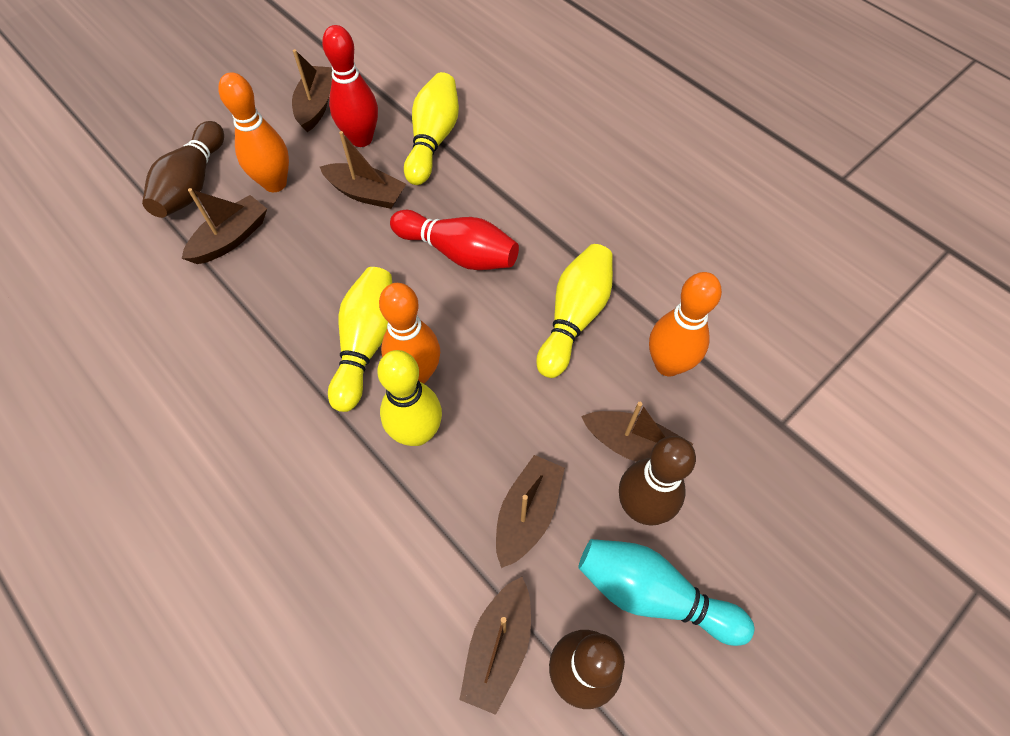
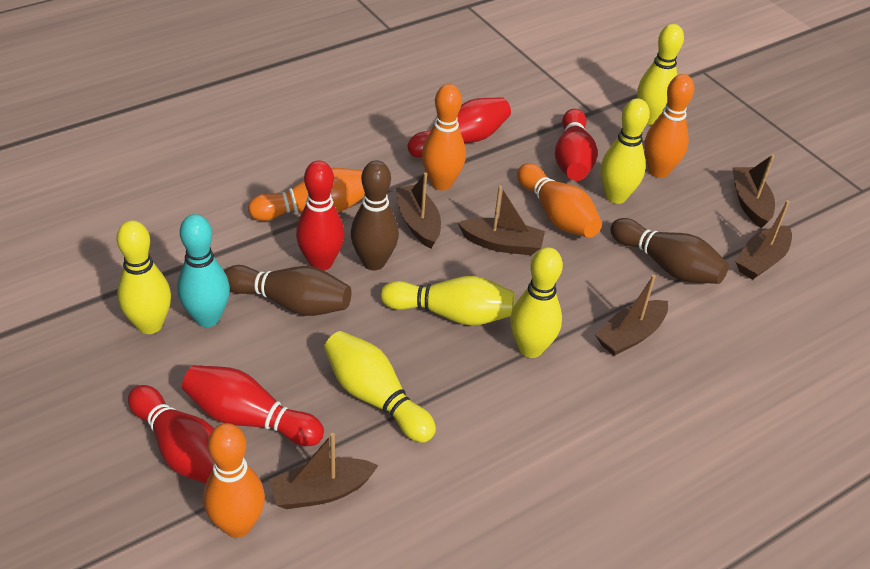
orange bowling pin: [218,72,289,192] [379,283,440,384] [649,272,722,376] = 3 -> [203,423,265,538] [248,168,365,221] [422,84,466,191] [517,163,602,238] [644,74,695,178] = 5
red bowling pin: [322,25,378,147] [390,210,519,270] = 2 -> [128,385,214,484] [182,365,324,446] [296,160,345,271] [407,97,511,158] [555,109,598,181] = 5
yellow bowling pin: [328,267,392,412] [377,350,442,446] [404,72,459,185] [536,244,613,378] = 4 -> [117,220,171,334] [324,331,436,443] [381,276,515,326] [510,247,563,358] [601,98,650,204] [637,24,684,125] = 6

